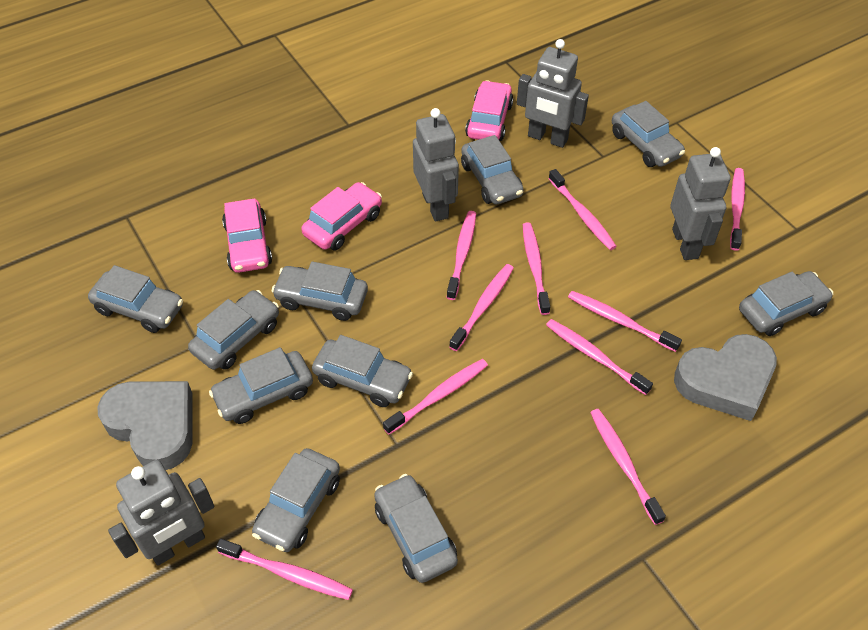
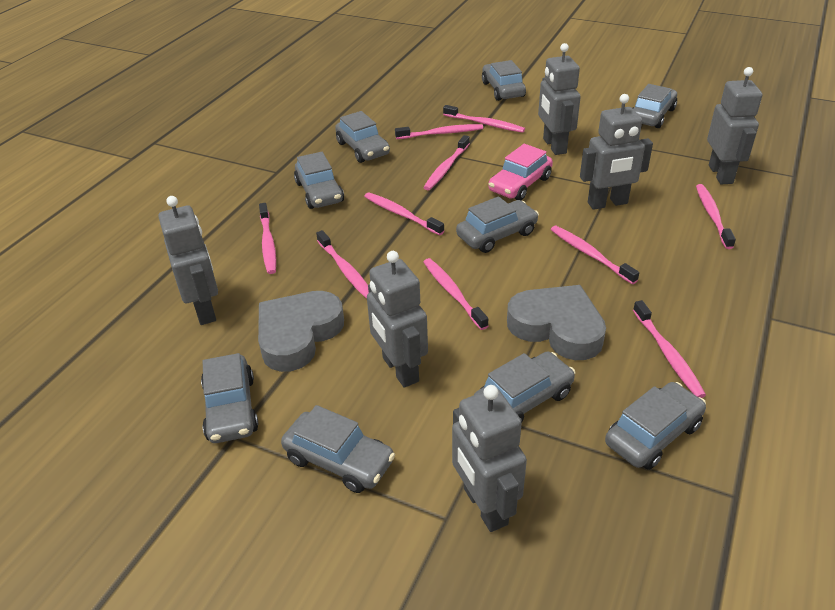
grey car: [88,265,183,333] [188,290,279,370] [209,347,313,424] [252,448,340,552] [272,262,368,321] [312,335,413,407] [374,474,458,583] [461,135,524,204] [612,101,685,167] [739,271,833,336] = 10 -> [201,353,259,443] [281,405,395,493] [294,152,344,209] [335,111,390,163] [456,196,539,253] [474,351,576,422] [482,60,526,101] [605,382,706,470] [633,84,677,128] = 9
grey robot: [108,460,214,566] [413,108,459,221] [517,39,589,148] [670,147,731,260] = 4 -> [158,196,218,325] [367,251,428,388] [452,385,527,532] [538,43,581,155] [580,94,653,210] [707,67,762,184] = 6
pink car: [222,198,272,273] [301,182,382,251] [465,80,513,141] = 3 -> [488,144,553,200] = 1

